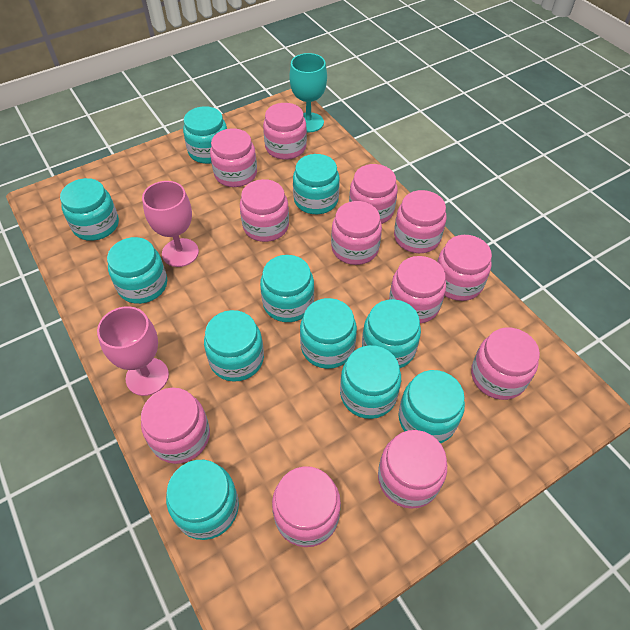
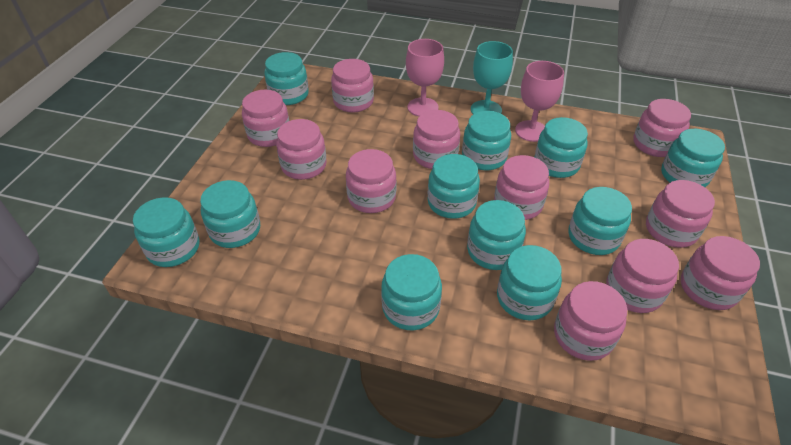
pink jar: [141,388,210,464] [210,128,257,187] [240,179,289,242] [263,103,307,160] [272,466,341,547] [331,201,382,265] [349,164,398,224] [378,430,447,509] [389,256,446,323] [394,190,447,253] [437,235,492,301] [471,327,540,400] = 12 -> [242,90,289,147] [276,119,327,180] [331,59,374,113] [346,149,396,213] [413,110,460,169] [494,155,549,220] [554,281,627,361] [606,239,679,313] [633,99,691,157] [646,180,715,248] [681,236,760,310] = 11

